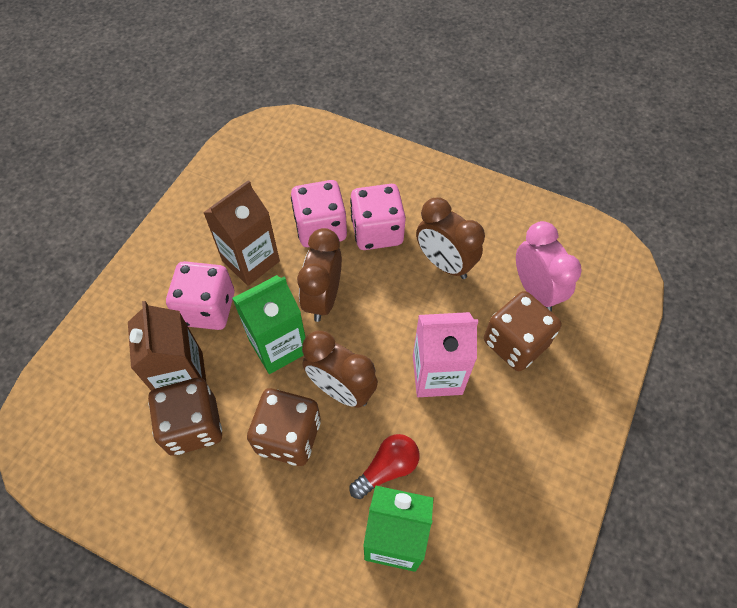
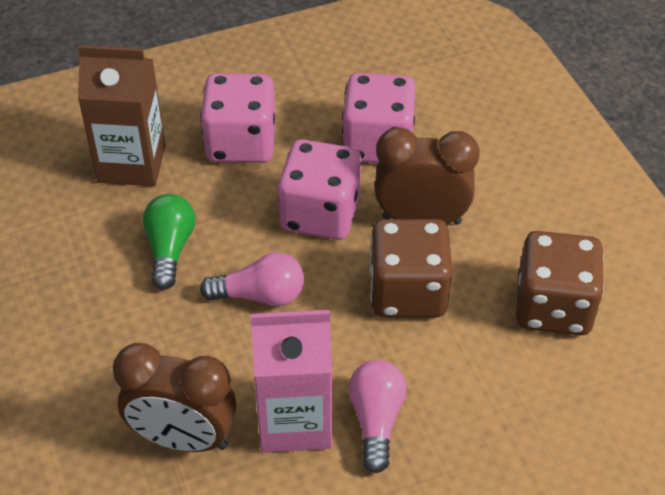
brown carton: [128,301,207,391] [203,180,280,286] = 2 -> [78,45,166,186] = 1
brown clock: [297,228,342,322] [302,331,378,408] [416,198,485,279] = 3 -> [113,343,236,452] [375,127,480,225] = 2
brown dice: [148,378,222,456] [247,388,320,466] [484,291,562,371] = 3 -> [369,219,452,317] [516,231,604,335] = 2
green carton: [232,275,306,374] [363,485,434,572] = 2 -> none = 0
green light bulb: none = 0 -> [143,194,195,290] = 1
pink clock: [516,221,582,312] = 1 -> none = 0
pink light bulb: none = 0 -> [200,252,304,306] [348,360,407,473] = 2
red light bulb: [350,434,419,499] = 1 -> none = 0

